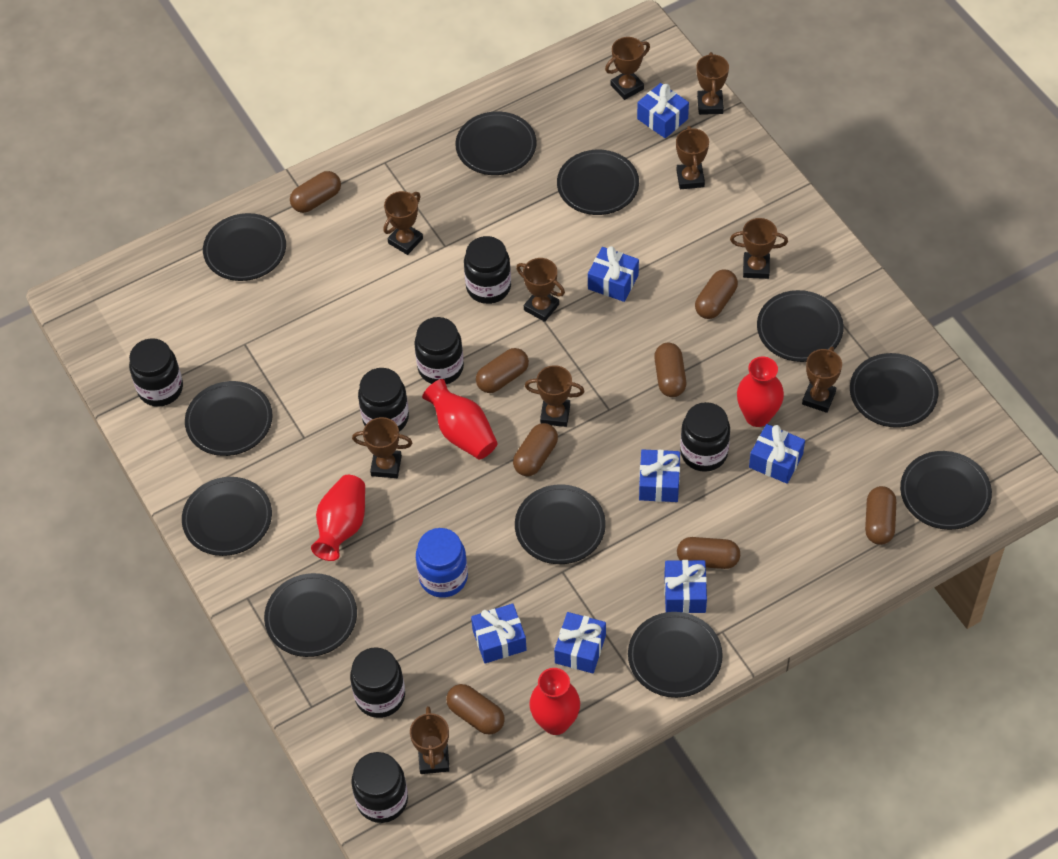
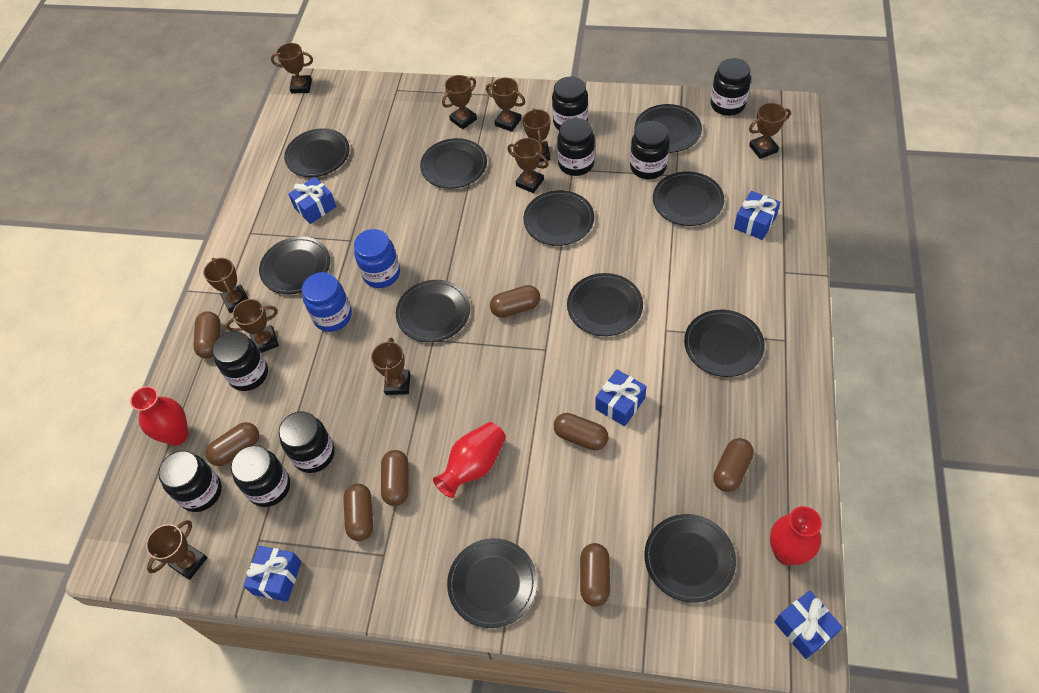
black jar: [129,338,183,407] [350,647,405,718] [351,752,408,823] [358,368,409,432] [414,317,464,384] [464,236,511,304] [680,402,730,472] = 7 -> [158,451,222,512] [212,331,268,391] [231,445,290,507] [279,411,335,473] [552,77,588,130] [557,118,595,176] [630,121,670,179] [711,58,751,116] = 8
blue gift: [471,604,527,664] [554,612,606,673] [588,246,639,302] [637,83,689,138] [639,449,680,502] [664,560,707,613] [749,424,805,484] = 7 -> [244,546,302,602] [288,177,337,224] [595,369,647,426] [734,191,780,240] [775,591,843,659] = 5
blue jar: [416,528,468,598] = 1 -> [302,272,352,332] [354,229,400,288] = 2
red vase: [311,475,365,561] [422,379,497,459] [529,668,580,735] [737,357,784,427] = 4 -> [130,386,189,446] [433,422,506,498] [770,506,822,565] = 3

